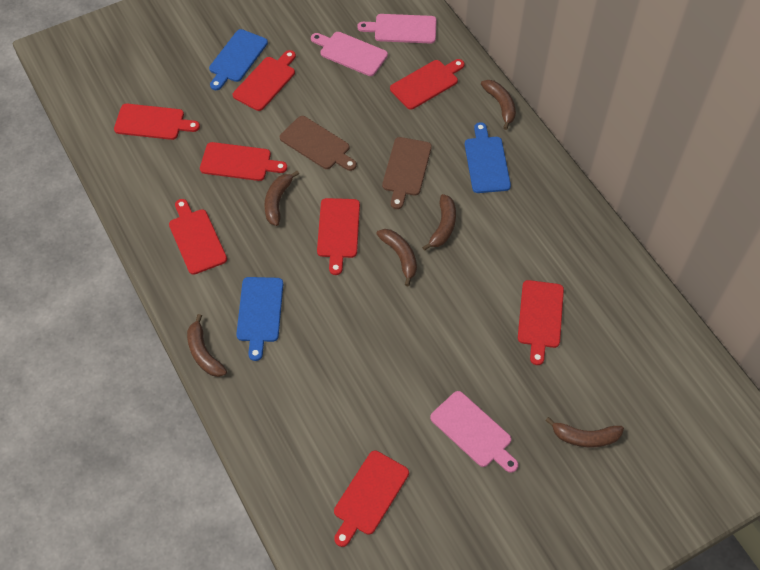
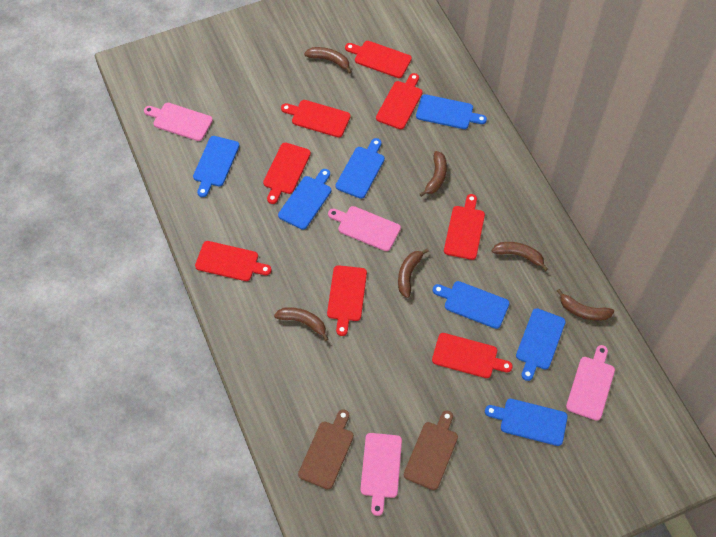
blue cutting board: [209,29,268,90] [236,277,283,361] [465,122,511,193] = 3 -> [193,136,240,197] [278,169,331,230] [335,138,385,199] [416,94,487,129] [432,281,509,329] [485,399,568,446] [516,308,566,381] = 7
pink cutting board: [311,32,388,76] [357,14,437,43] [430,391,518,473] = 3 -> [144,103,213,141] [328,206,401,251] [360,433,402,516] [566,345,615,421] = 4

